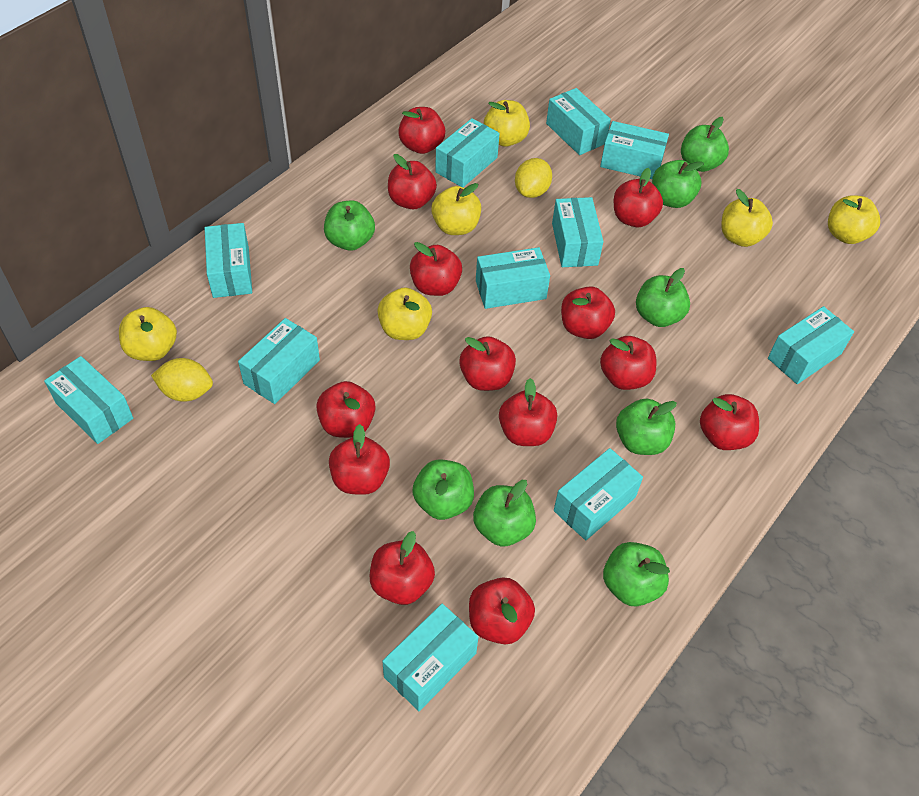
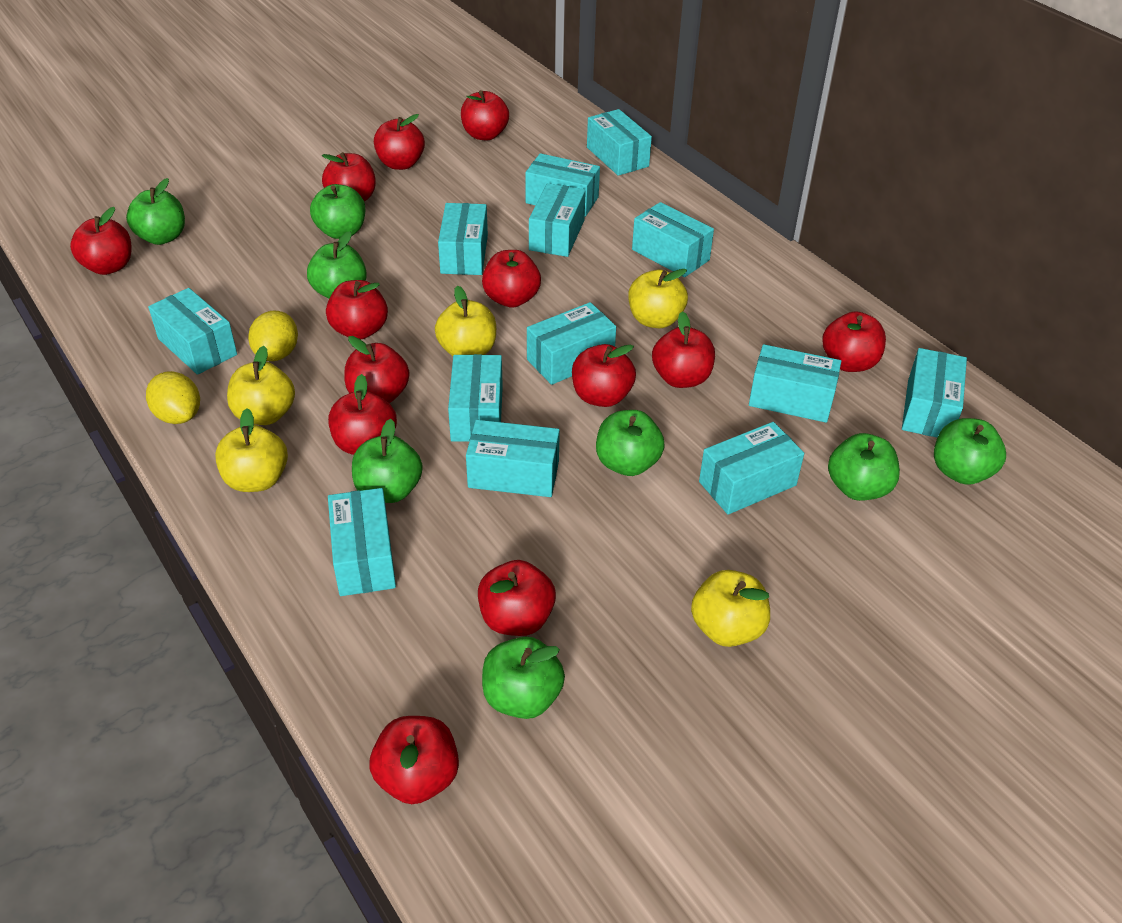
turquoise box: [44,356,133,444] [205,223,252,298] [238,318,320,404] [382,604,478,711] [435,118,500,187] [476,247,550,309] [546,88,611,155] [552,197,604,267] [554,448,643,540] [600,121,669,179] [768,306,854,384] = 11 -> [148,288,237,375] [328,488,396,596] [438,203,488,275] [448,354,503,442] [466,420,560,497] [525,153,600,217] [527,302,616,385] [529,183,586,257] [587,109,652,176] [632,202,714,277] [699,422,804,515] [749,344,841,423] [902,348,967,437] = 13
yellow apple: [119,307,177,361] [377,287,432,340] [431,183,481,235] [484,100,530,147] [721,189,773,247] [828,195,880,244] = 6 -> [215,408,288,492] [227,346,295,425] [435,286,496,356] [628,269,688,328] [691,570,770,647] = 5

